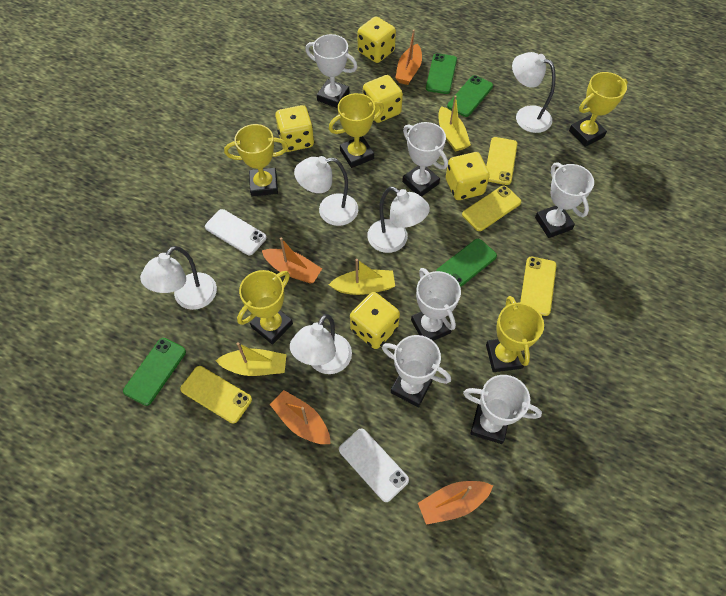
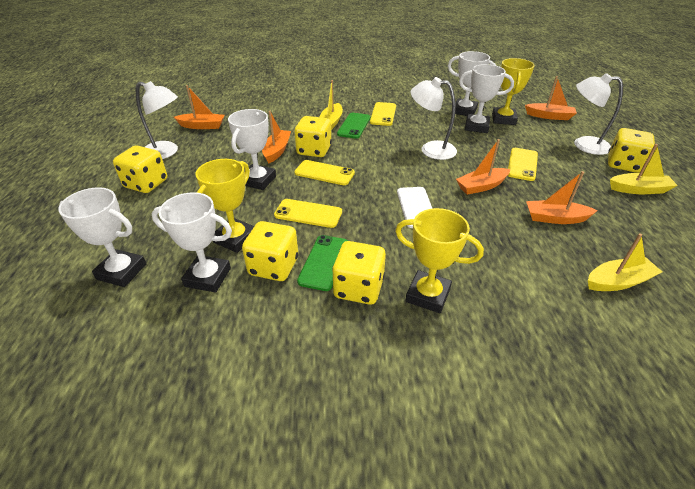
green phone: [123,338,186,406] [426,53,457,94] [436,239,497,287] [447,75,493,117] = 4 -> [297,235,348,291] [337,113,370,139] = 2
orange boat: [262,237,322,284] [270,390,331,444] [395,30,422,85] [418,481,493,525] = 4 -> [174,85,225,129] [262,111,291,163] [456,139,510,195] [525,76,577,120] [526,171,598,224] = 5
white lamp: [140,246,217,310] [290,314,352,374] [294,156,358,226] [367,187,430,253] [512,52,556,133] = 5 -> [136,81,178,159] [411,77,457,160] [574,73,623,155] = 3
white phone: [205,209,267,255] [339,429,409,502] = 2 -> [397,187,433,228] = 1
white trophy: [305,34,357,108] [382,335,451,407] [402,122,448,197] [411,268,461,341] [463,375,542,444] [535,162,594,238] = 6 -> [58,187,146,287] [151,192,232,293] [228,109,276,190] [448,51,496,116] [459,64,514,133] = 5
yellow trophy: [224,124,288,196] [237,270,293,344] [329,93,384,168] [486,296,544,372] [569,72,628,147] = 5 -> [196,159,254,253] [395,208,484,313] [492,58,535,125] = 3

